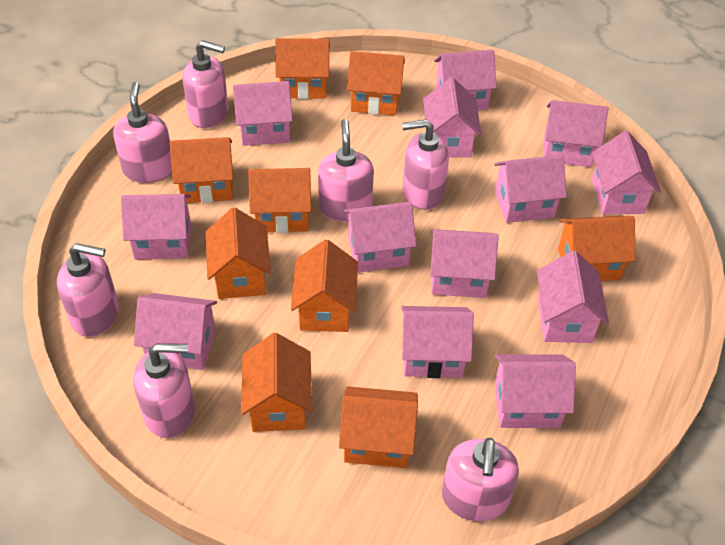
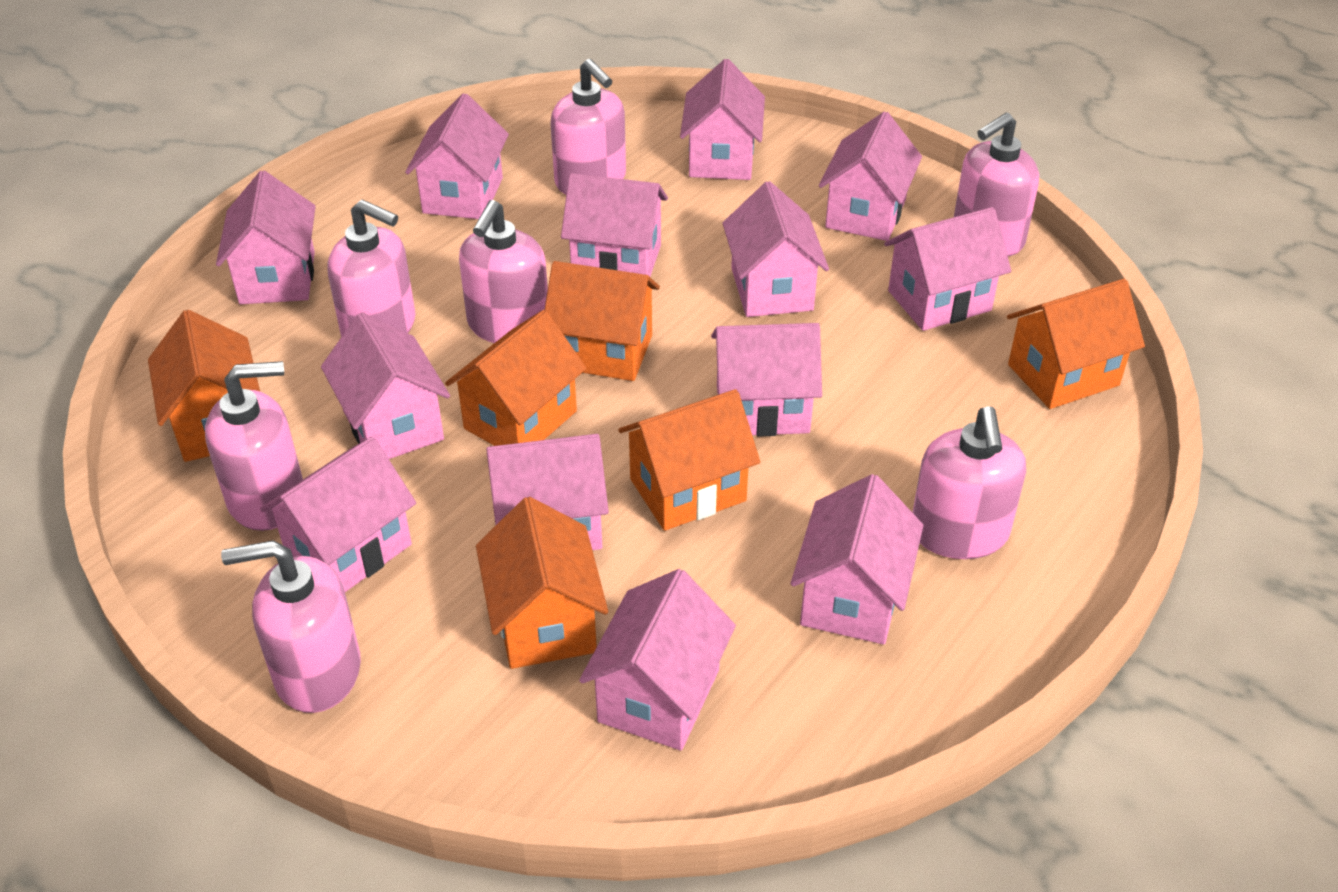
orange house: [170,137,233,203] [206,207,271,299] [241,333,312,432] [248,168,311,233] [275,38,330,99] [291,239,358,332] [339,386,418,468] [347,51,405,115] [558,216,636,281] = 9 -> [148,310,260,462] [445,310,586,446] [476,497,608,669] [545,261,660,381] [618,389,760,531] [1007,279,1145,409] = 6

